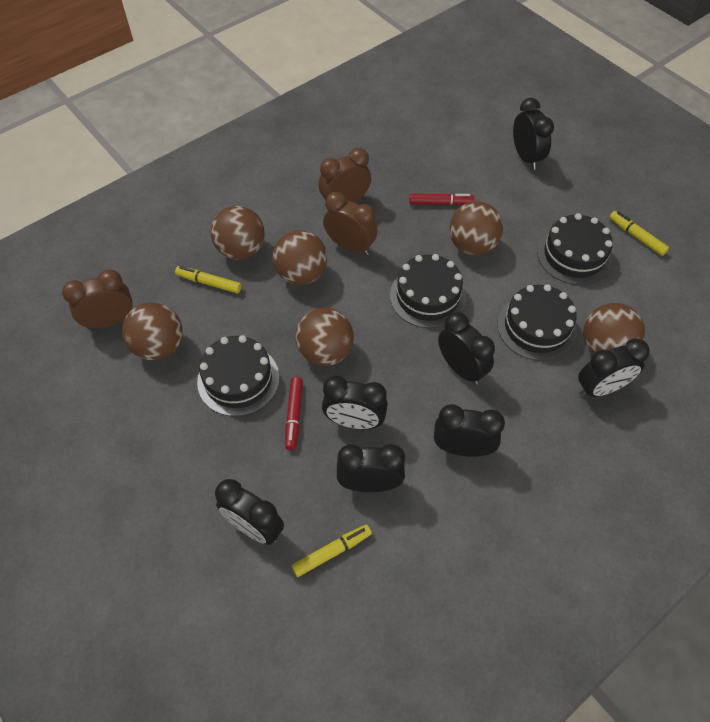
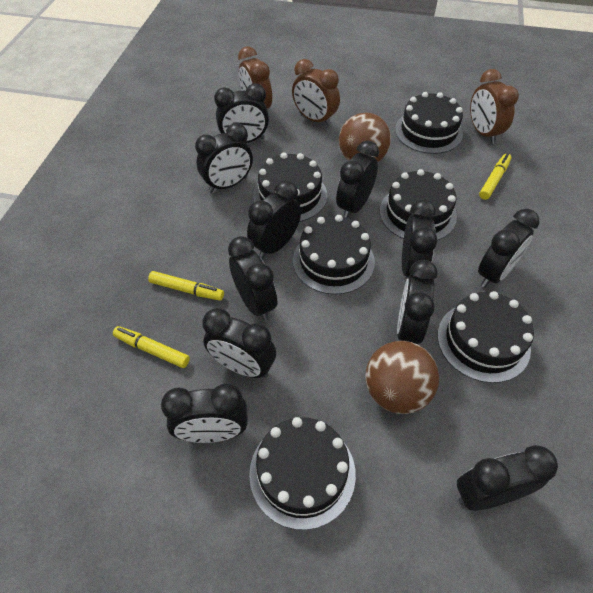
black cake: [197,335,279,416] [390,254,466,328] [498,284,577,361] [537,213,613,285] = 4 -> [249,417,356,530] [253,152,327,222] [293,215,375,295] [380,169,457,241] [395,92,463,154] [438,291,534,383] = 6
black clock: [215,479,284,545] [322,376,388,429] [337,444,405,492] [434,404,505,457] [438,312,495,385] [513,98,554,170] [578,338,650,397] = 7 -> [161,383,248,443] [195,123,253,193] [202,308,276,378] [214,83,269,143] [228,236,277,321] [247,180,301,259] [336,141,379,218] [397,260,438,344] [402,199,437,277] [457,445,558,510] [478,209,539,288] = 11
brown ball: [122,302,182,360] [211,206,265,259] [273,230,327,285] [295,308,354,366] [449,201,503,255] [583,303,645,354] = 6 -> [339,112,391,162] [366,341,439,414] = 2
red marker: [285,377,303,450] [409,194,474,205] = 2 -> none = 0

